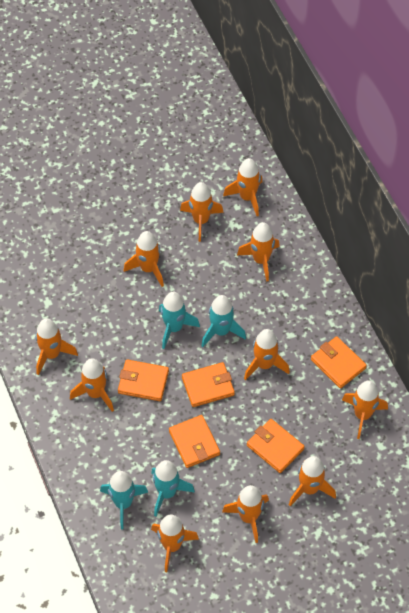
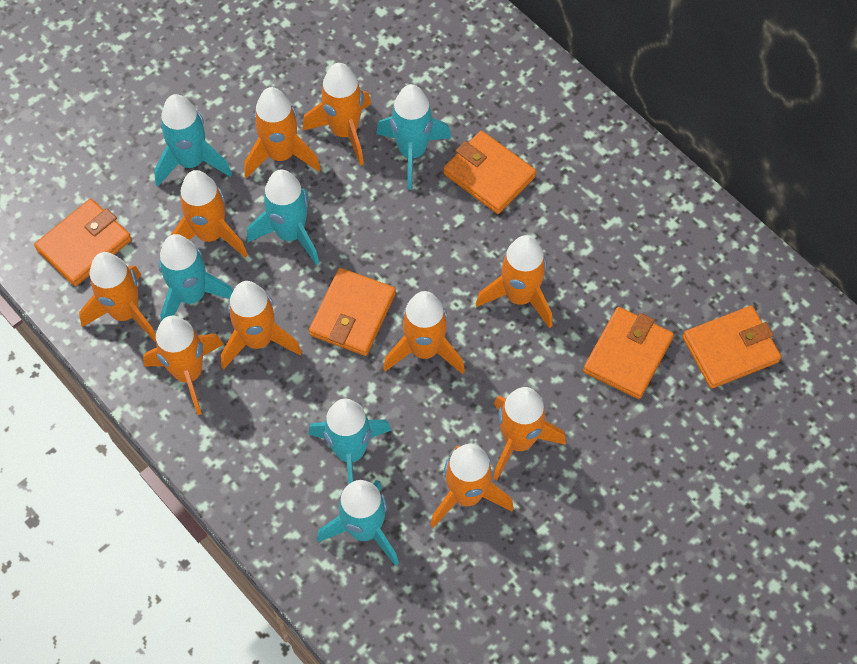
orange rocket: [35,319,78,375] [70,358,114,412] [124,231,164,287] [151,514,199,572] [180,182,224,242] [222,485,269,543] [223,158,262,216] [237,222,280,282] [244,329,290,380] [289,456,336,506] [342,380,388,439] = 11 -> [79,252,156,342] [143,316,224,415] [171,170,248,258] [221,281,302,369] [244,87,321,178] [302,63,371,166] [383,291,465,374] [430,444,514,528] [476,235,552,329] [493,387,566,481] = 10
turquoise rocket: [100,471,148,529] [151,460,195,516] [159,292,200,349] [201,295,246,347] = 4 -> [154,94,232,187] [158,234,233,321] [247,170,319,265] [308,399,392,484] [317,480,399,566] [376,84,451,190] = 6

